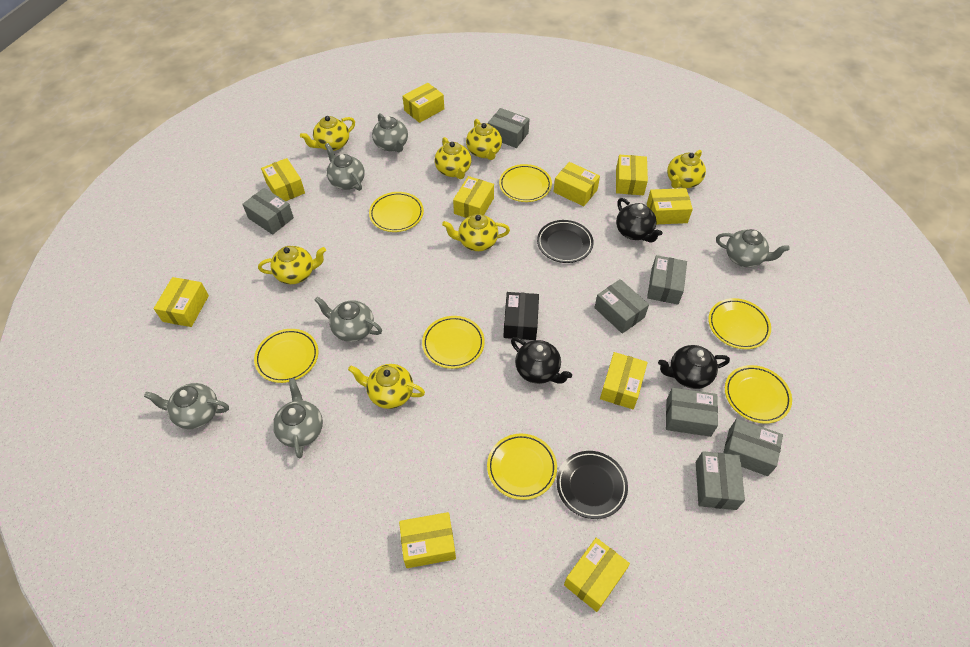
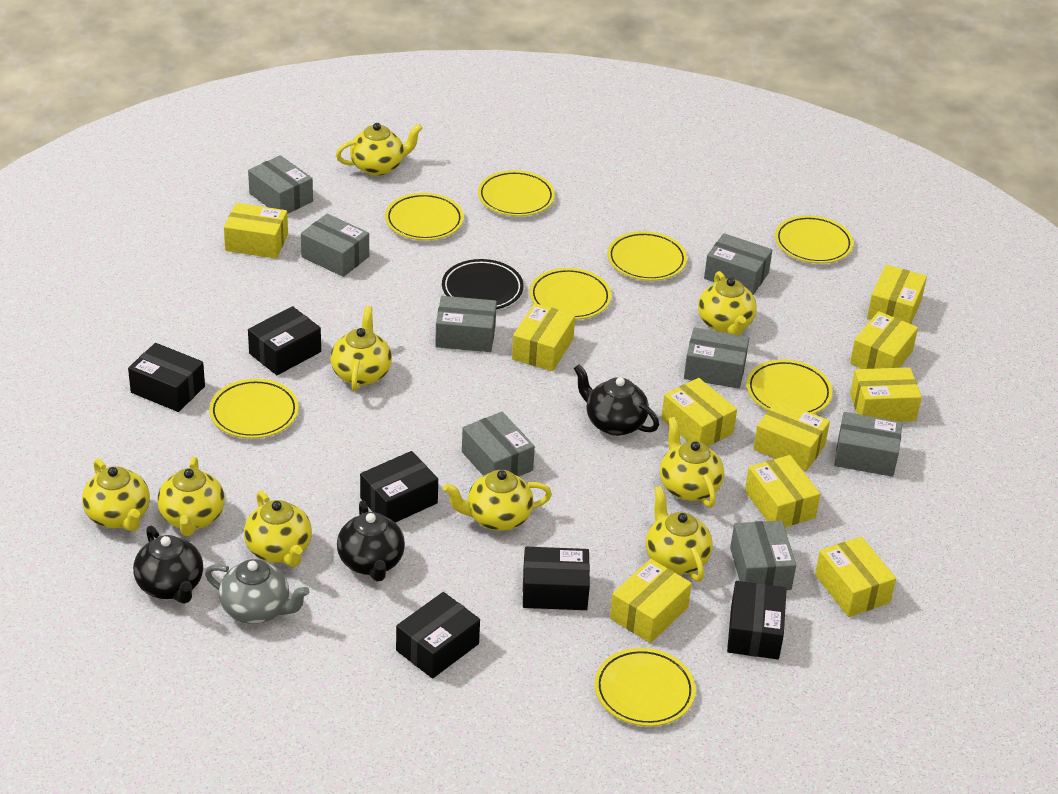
black box: [504,292,539,340] = 1 -> [128,343,205,412] [248,306,321,375] [360,451,438,523] [396,592,480,679] [523,547,590,610] [727,581,787,659] = 6
black plate: [537,220,594,263] [557,451,628,519] = 2 -> [442,259,524,309] = 1
grey box: [242,188,294,235] [488,108,529,148] [594,279,649,334] [647,255,687,304] [666,388,718,437] [696,451,745,510] [723,418,783,476] = 7 -> [248,155,313,214] [301,214,369,277] [435,296,497,352] [462,412,535,476] [684,327,749,389] [704,233,772,295] [730,520,796,590] [834,412,903,477] = 8
grey teapot: [144,383,229,429] [273,378,323,459] [314,297,382,342] [325,143,365,191] [372,113,408,152] [716,229,790,267] = 6 -> [205,559,309,624] = 1
yellow plate: [254,329,318,383] [369,192,424,232] [422,316,485,369] [487,434,557,500] [499,164,552,202] [708,298,771,349] [725,365,792,424] = 7 -> [209,379,299,439] [385,193,464,240] [478,170,555,216] [530,268,611,320] [594,648,696,726] [607,231,687,281] [746,359,833,414] [775,215,853,264] = 8
yellow teapot: [258,246,326,284] [300,116,355,151] [348,364,425,409] [435,137,471,179] [442,214,510,251] [466,119,502,160] [667,150,706,188] = 7 -> [82,459,150,531] [157,457,225,536] [244,491,312,567] [330,306,392,391] [336,123,423,176] [443,470,552,531] [646,486,713,581] [660,417,724,507] [698,271,757,335] = 9

